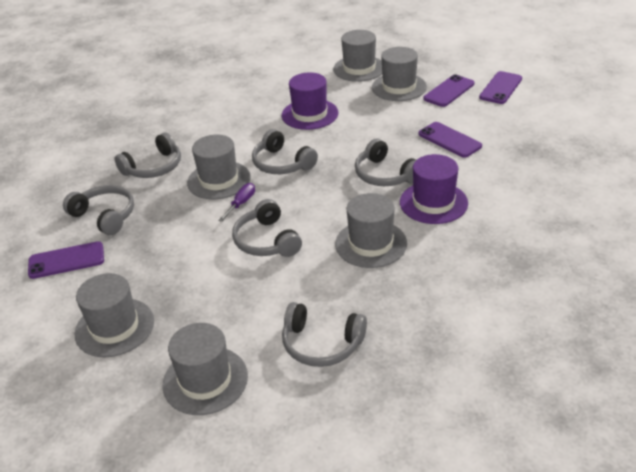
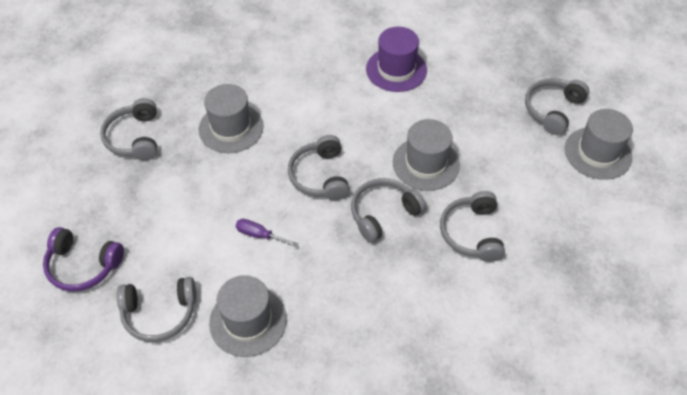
grey hat: [75,273,154,357] [163,323,248,415] [187,135,251,199] [333,30,382,82] [335,193,407,268] [372,47,427,101] = 6 -> [199,84,264,153] [209,275,287,357] [393,119,460,191] [565,109,633,180] = 4
purple hat: [282,72,338,130] [400,154,468,224] = 2 -> [366,27,427,92] = 1
purple headphones: none = 0 -> [43,227,124,292] = 1
purple phone: [28,241,104,279] [418,122,482,158] [423,74,474,107] [479,71,522,104] = 4 -> none = 0

